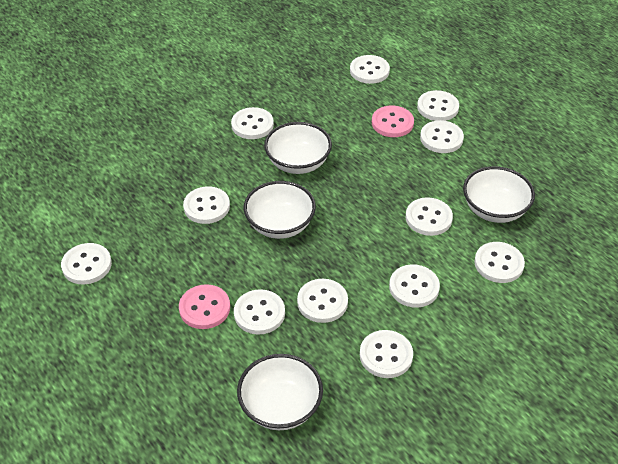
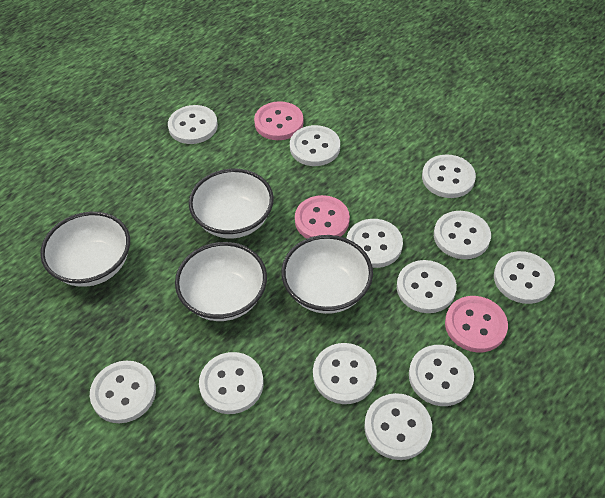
pink button: [179,284,230,329] [372,106,414,137] = 2 -> [254,101,304,140] [295,195,350,238] [445,296,508,352] = 3

